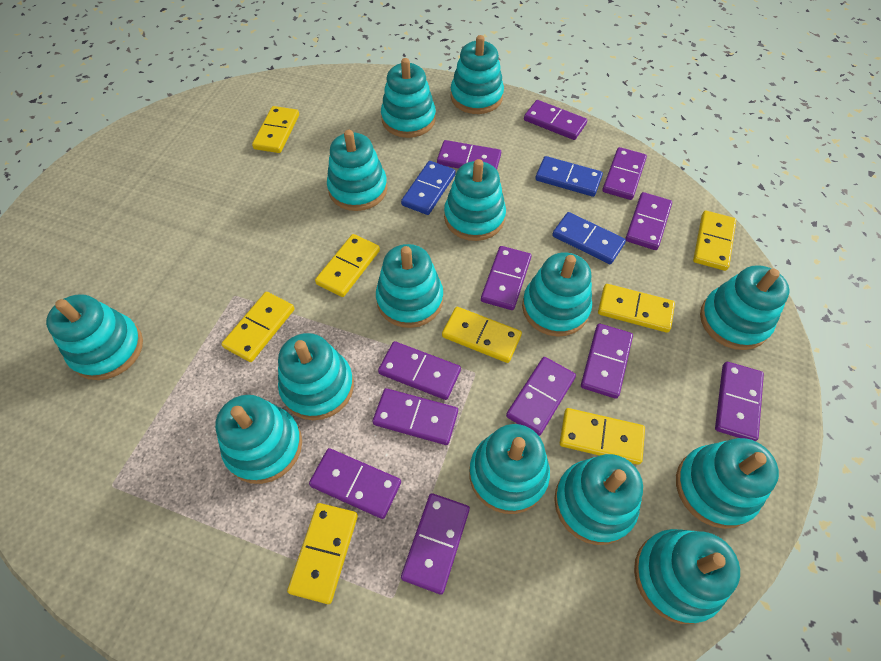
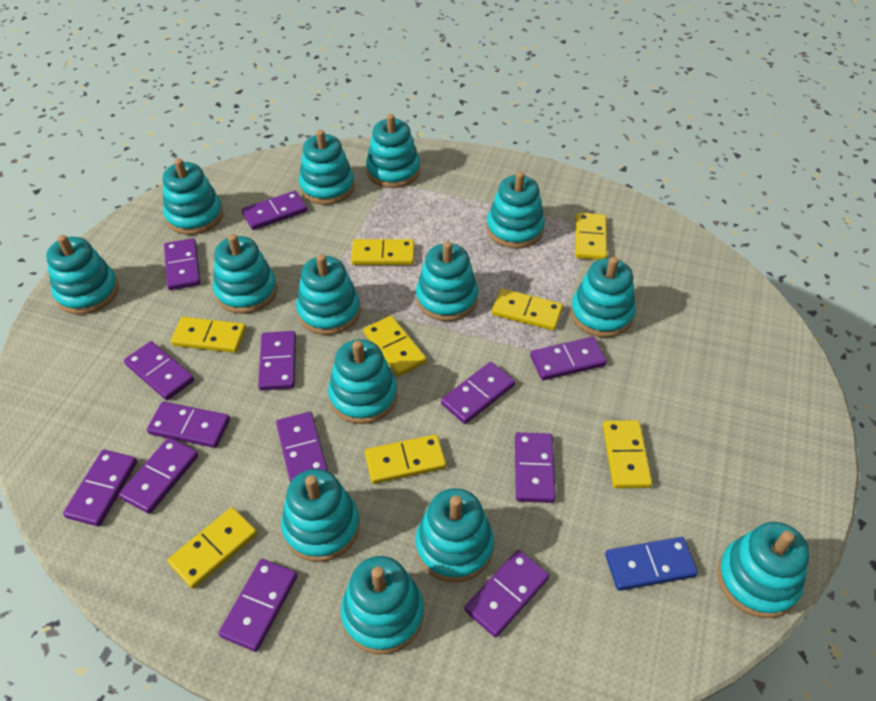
blue domino: [401,161,456,215] [535,156,603,197] [552,212,626,264] = 3 -> [605,537,698,591] = 1
purple domino: [309,448,401,519] [372,388,458,445] [378,341,461,400] [401,493,470,595] [437,140,501,170] [481,246,531,310] [506,357,576,436] [524,100,587,140] [581,324,633,399] [602,147,647,200] [625,192,672,250] [715,362,764,441] = 12 -> [63,450,137,526] [119,437,198,514] [124,341,194,400] [147,402,230,448] [164,238,201,290] [219,559,297,652] [242,191,307,230] [258,331,296,391] [276,412,328,483] [441,362,515,424] [464,550,549,637] [515,432,556,503] [530,337,607,380] = 13

